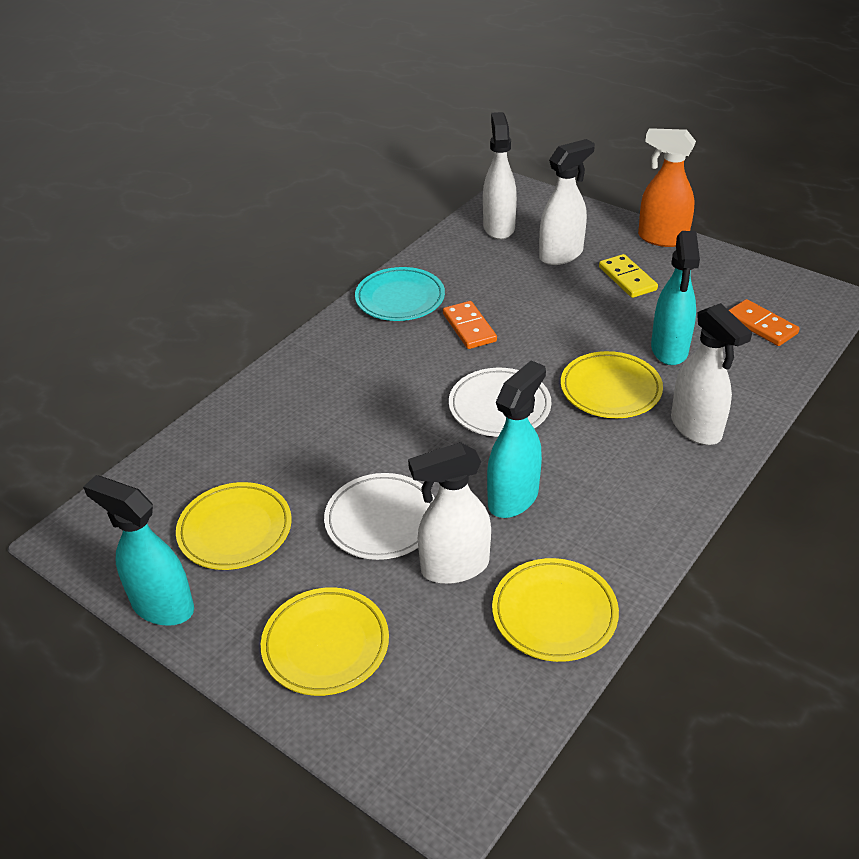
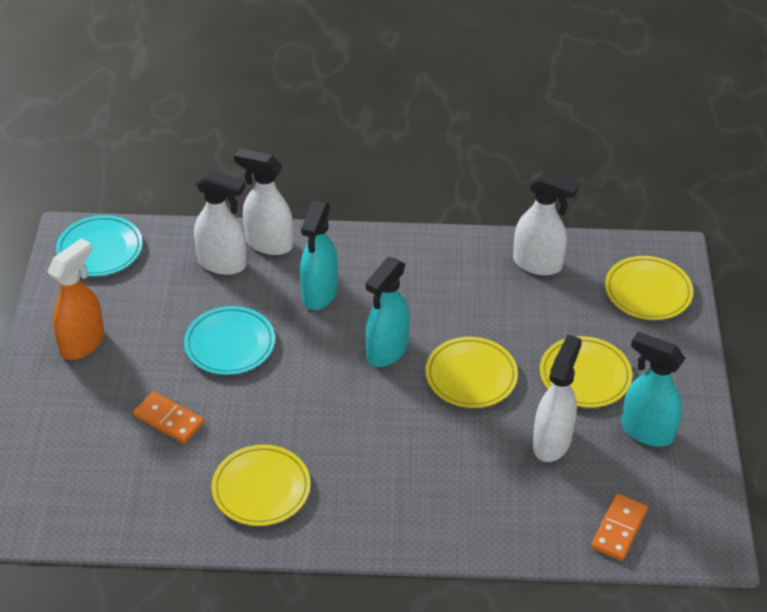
turquoise plate: [355,267,445,321] = 1 -> [56,215,143,277] [184,306,275,375] = 2
white plate: [324,473,435,560] [449,368,551,437] = 2 -> none = 0
yellow domino: [599,254,658,298] = 1 -> none = 0

